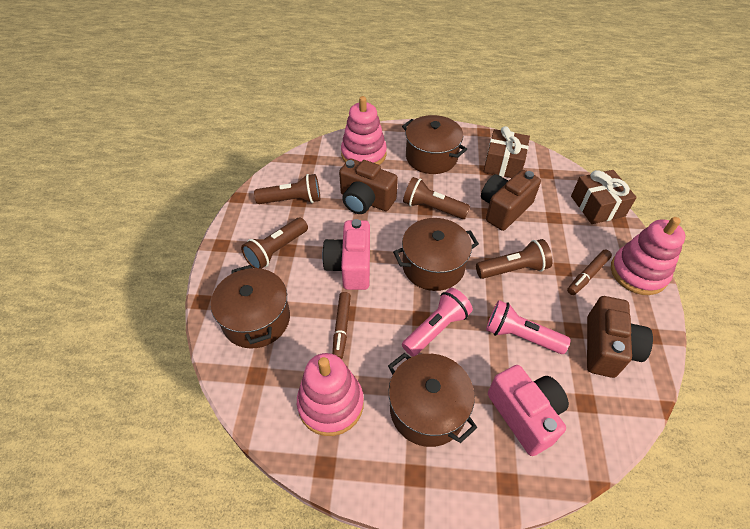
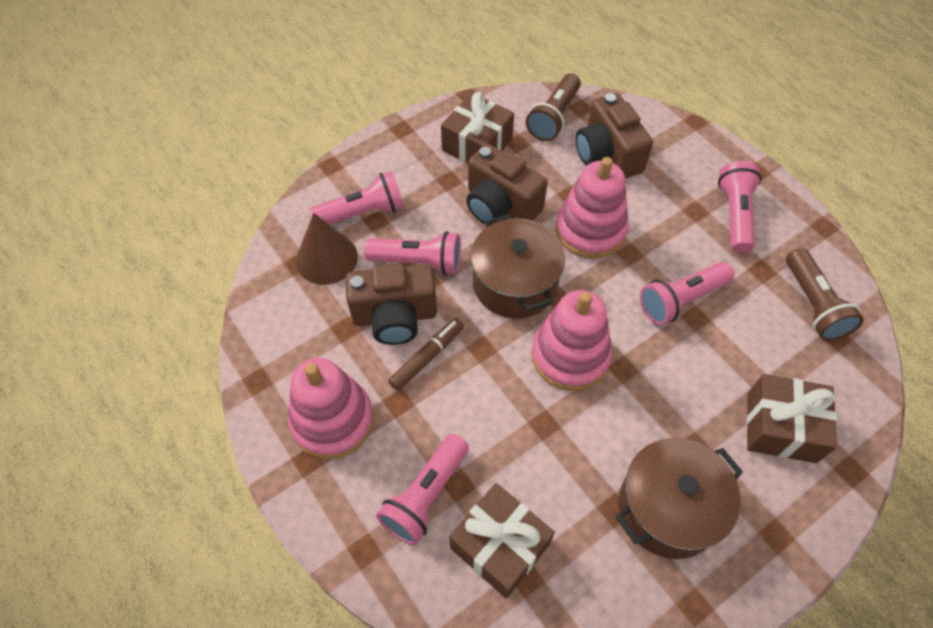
brown cone: none = 0 -> [296,213,358,285] = 1
brown flashlight: [241,218,308,269] [254,174,320,204] [403,177,470,219] [476,239,552,279] = 4 -> [526,73,581,141] [786,248,864,341] = 2
brown gift: [483,126,530,178] [571,170,637,224] = 2 -> [441,92,514,164] [449,483,555,598] [747,374,837,463] = 3
brown marker: [333,292,351,359] [567,249,612,295] = 2 -> [388,318,464,391] = 1
brown pot: [211,265,290,349] [388,353,477,447] [393,218,479,291] [402,115,467,174] = 4 -> [470,214,565,319] [616,438,743,559] = 2
pink camera: [322,219,370,290] [488,365,569,456] = 2 -> none = 0
pink flashlight: [402,288,473,357] [486,300,571,354] = 2 -> [310,171,404,225] [364,231,461,275] [376,434,469,545] [640,262,735,325] [718,161,762,253] = 5

